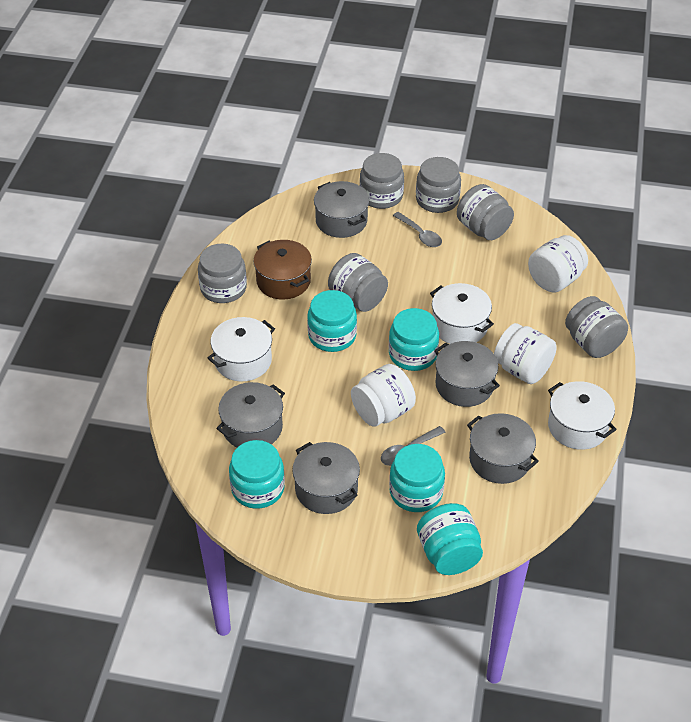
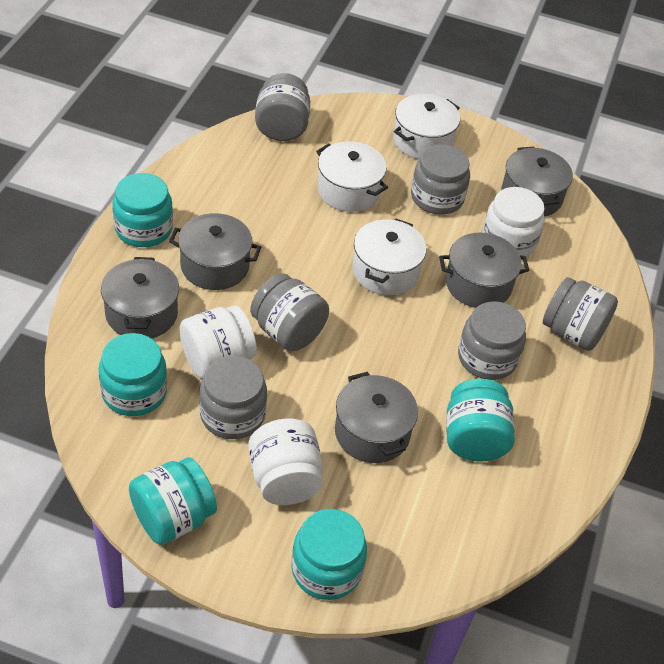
brown pot: [253,240,312,300] = 1 -> none = 0
grey spoon: [381,426,446,466] [393,212,442,247] = 2 -> none = 0

